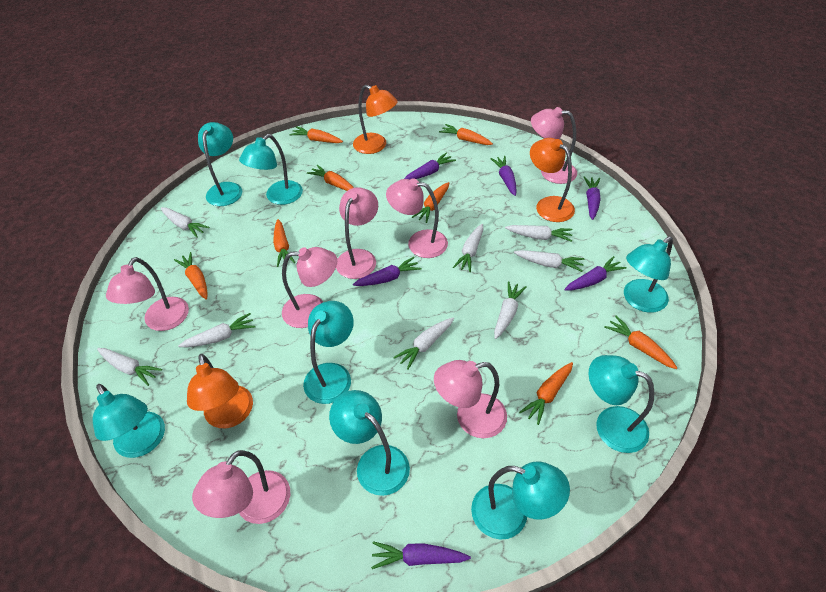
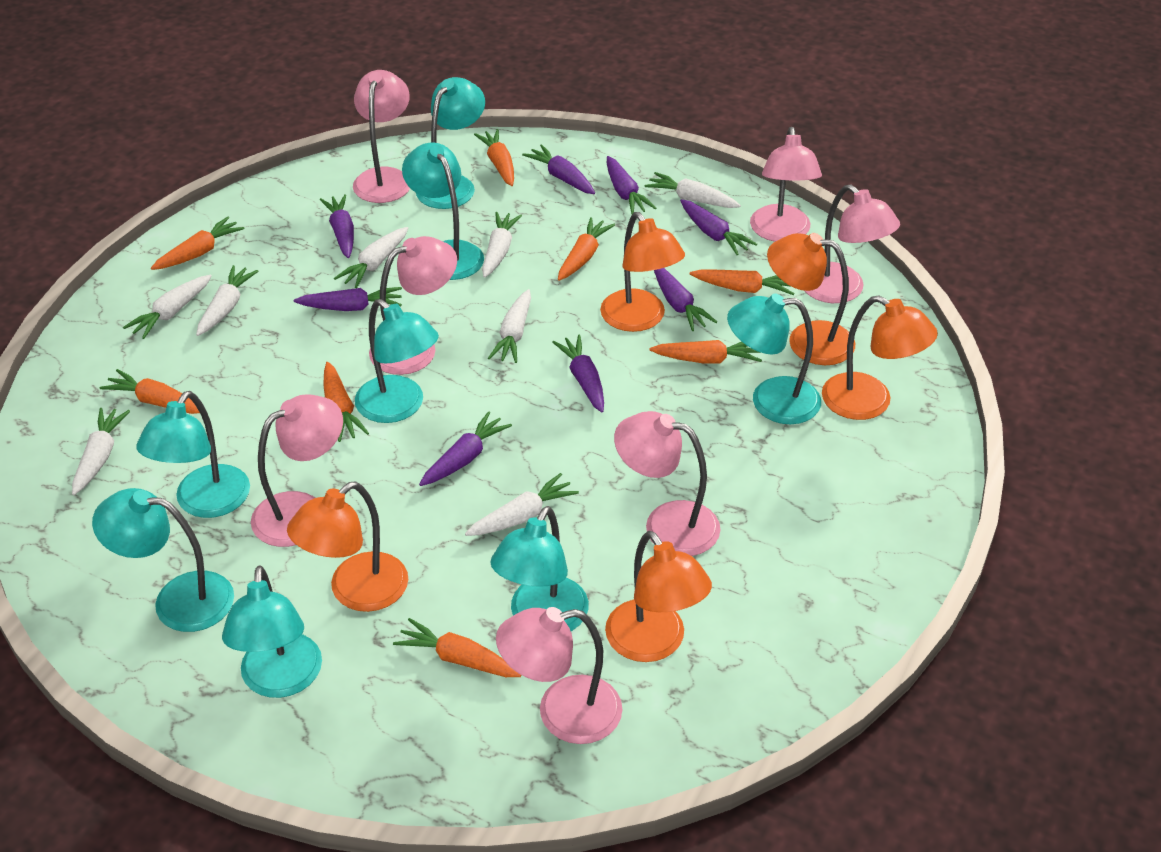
orange lamp: [187,354,253,428] [353,85,398,154] [530,138,575,222] = 3 -> [287,482,408,612] [600,212,685,332] [605,531,712,662] [767,233,855,365] [822,296,938,420] = 5
purple carrot: [353,257,422,286] [371,541,471,569] [404,153,456,179] [490,156,517,196] [564,256,627,291] [584,177,601,220] = 6 -> [294,287,402,311] [320,194,354,258] [419,411,512,486] [522,144,595,194] [552,335,604,412] [607,156,656,214] [654,268,717,331] [680,199,757,255] = 8

